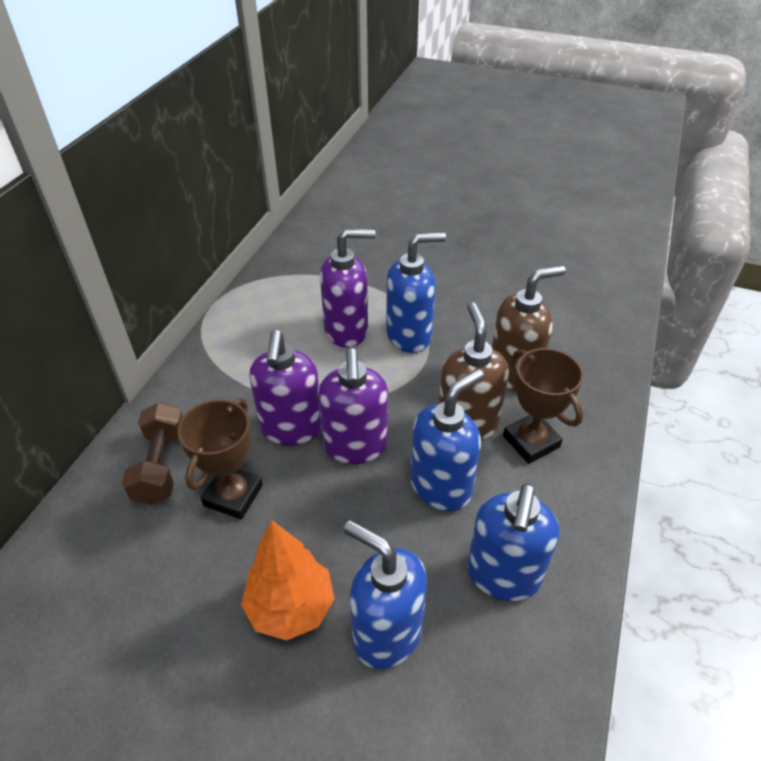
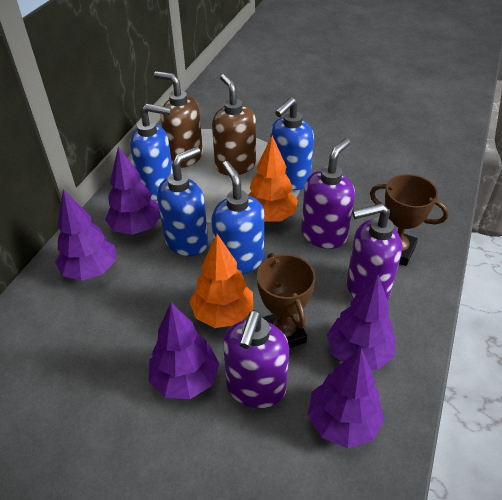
brown dumbbell: [122,402,183,505] = 1 -> none = 0
orange tree: [241,520,334,641] = 1 -> [189,234,253,328] [248,135,298,222] = 2
purple tree: none = 0 -> [55,189,116,281] [105,147,161,235] [149,302,219,399] [308,348,385,448] [327,274,396,370] = 5

